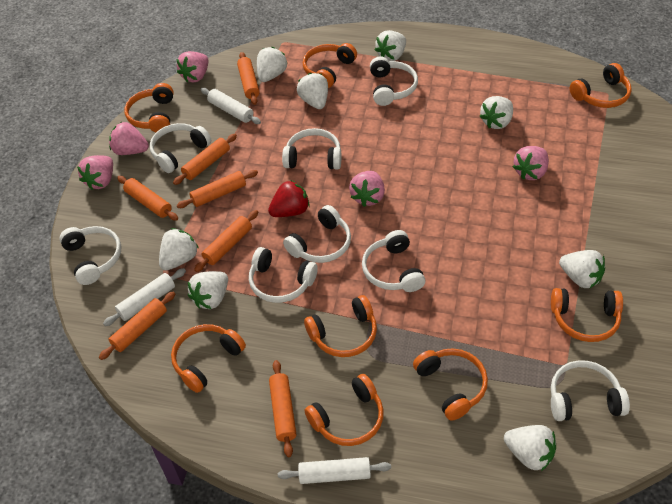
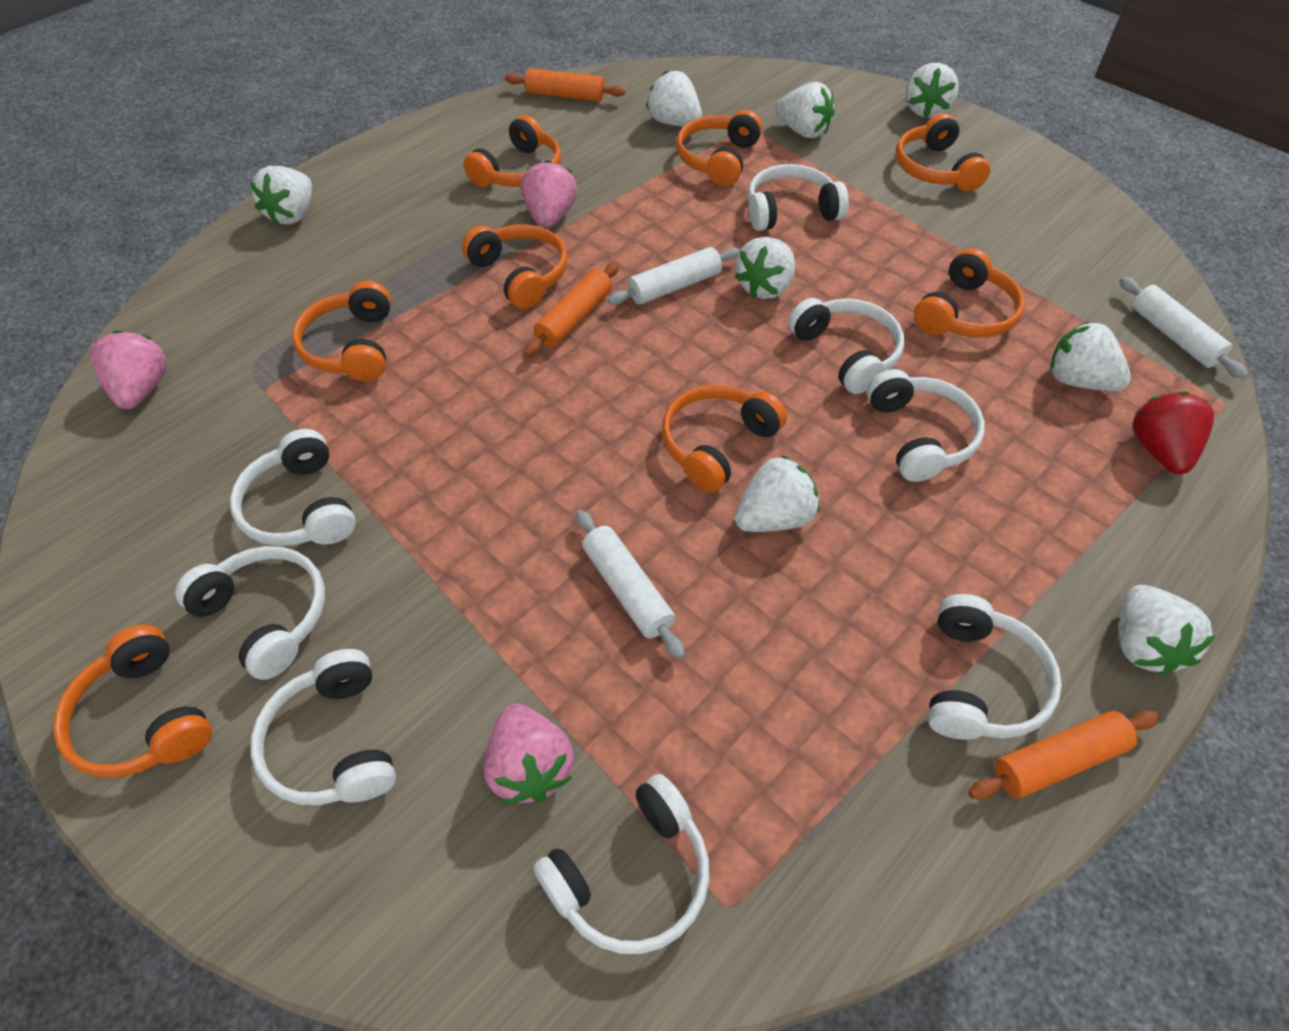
orange rolling pin: [99,291,175,360] [117,176,178,221] [173,134,237,185] [177,170,258,208] [194,210,258,272] [237,52,260,105] [269,360,296,457] = 7 -> [505,68,625,102] [524,262,619,357] [968,710,1159,800] = 3
pink strawberry: [77,155,113,190] [109,122,149,155] [177,51,208,82] [349,171,385,207] [513,146,549,180] = 5 -> [90,330,167,409] [483,704,574,804] [521,160,578,228] = 3

